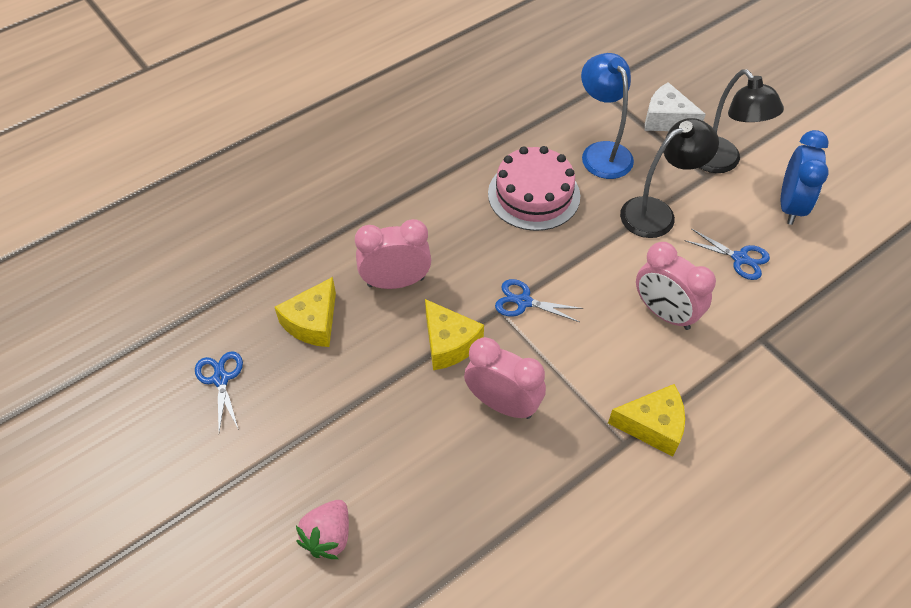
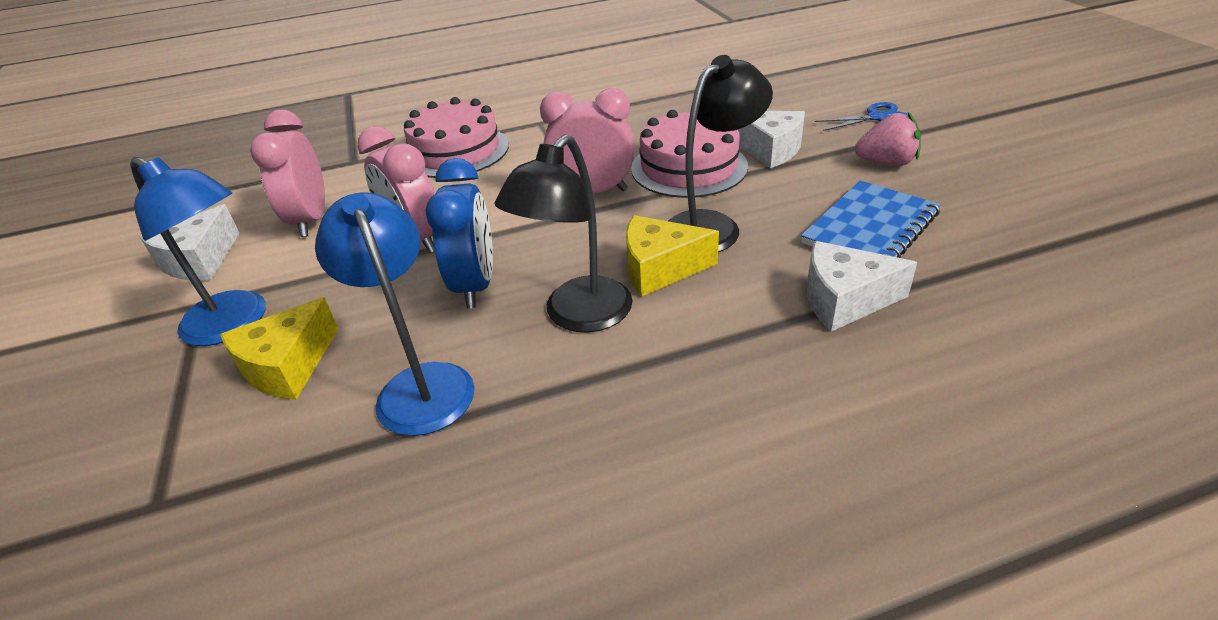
blue lamp: [581,53,634,179] = 1 -> [130,157,266,346] [315,192,474,436] = 2
blue notebook: none = 0 -> [801,180,941,258] = 1
blue scissors: [195,351,243,432] [495,279,583,322] [685,228,770,280] = 3 -> [815,102,908,131] = 1
pink cake: [488,146,580,231] = 1 -> [404,97,509,178] [631,110,748,198] = 2
white cheese: [645,82,706,131] = 1 -> [139,204,240,280] [738,111,805,168] [807,241,917,332] = 3
yellow cheese: [275,277,336,347] [425,299,484,370] [608,384,685,457] = 3 -> [220,297,338,400] [626,215,719,296] = 2

